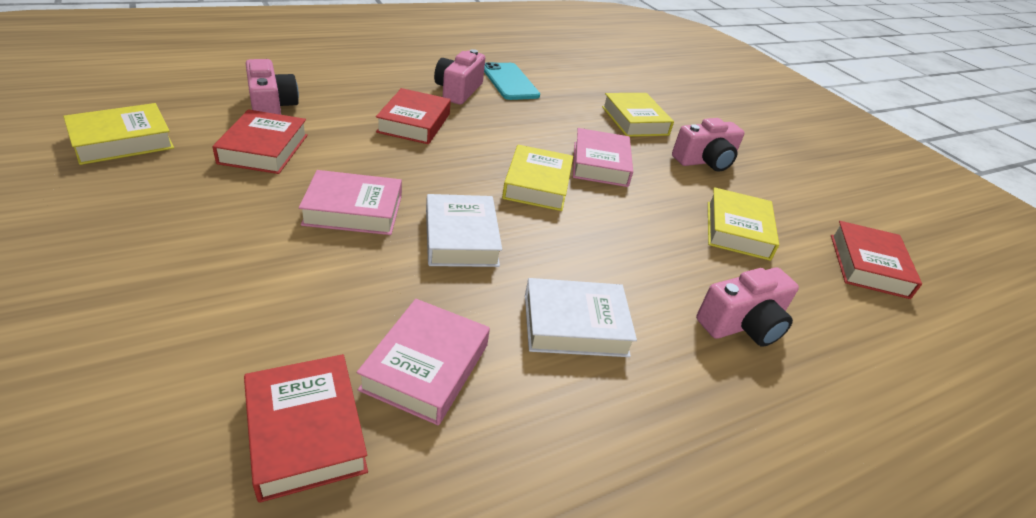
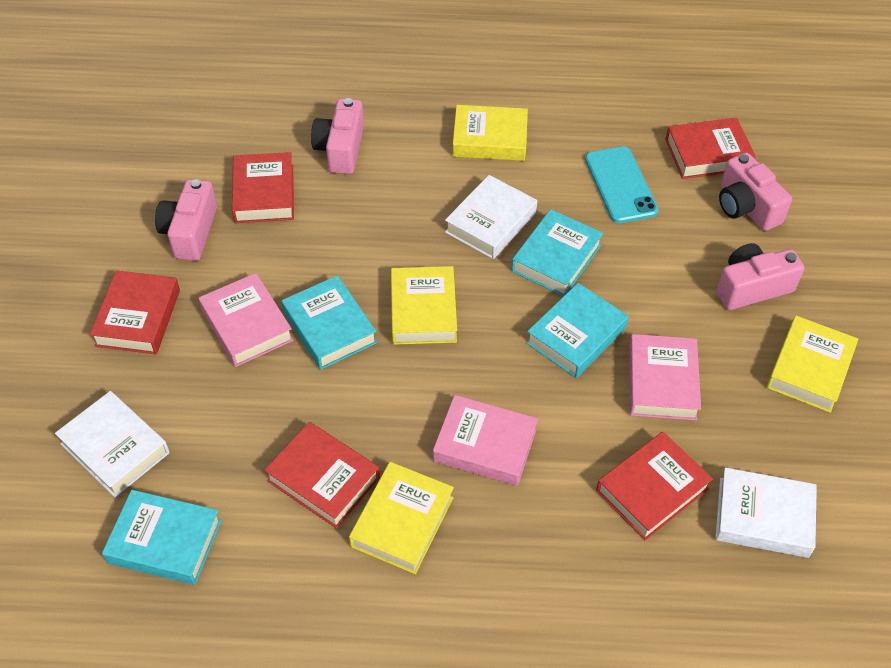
red book: [212,110,308,174] [244,354,368,503] [376,88,451,144] [831,221,922,299] = 4 -> [90,270,180,354] [232,152,294,223] [264,422,380,529] [596,432,713,540] [665,118,756,179] = 5
turquoise book: none = 0 -> [102,490,222,585] [281,275,377,370] [511,209,603,296] [526,283,629,378] = 4
white book: [426,194,502,267] [525,278,637,357] = 2 -> [55,391,170,497] [445,175,537,259] [715,468,817,558] = 3

